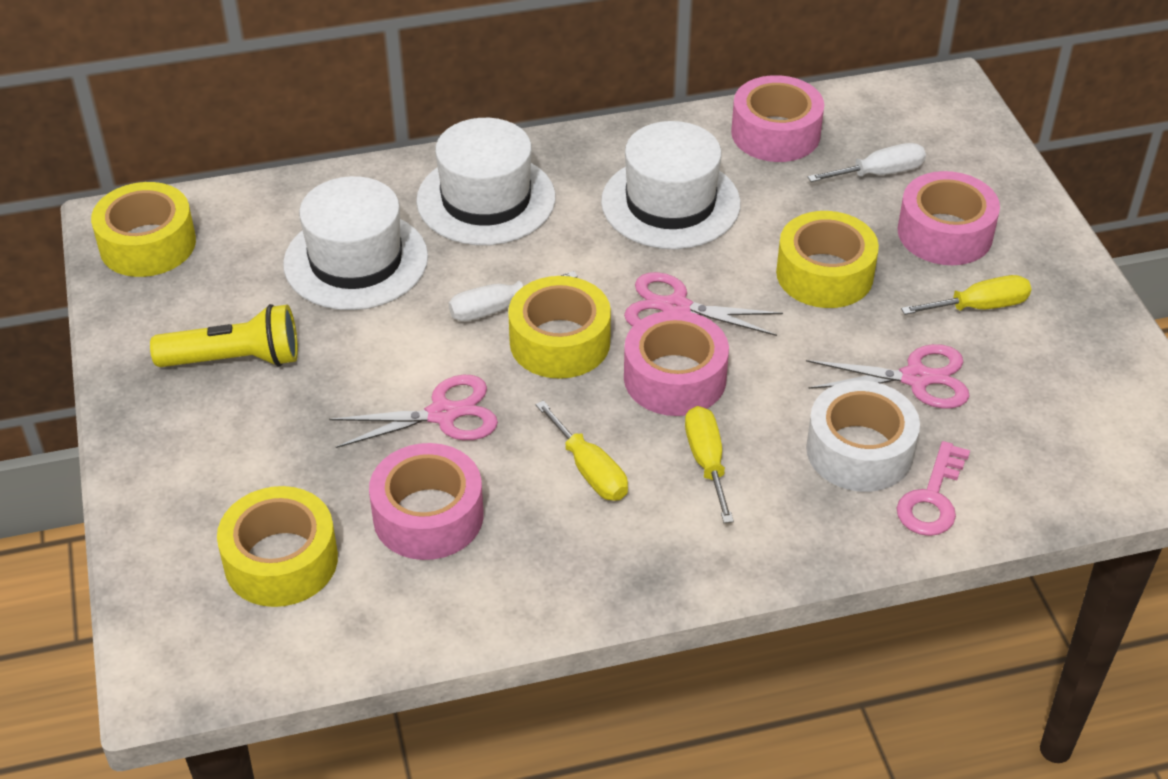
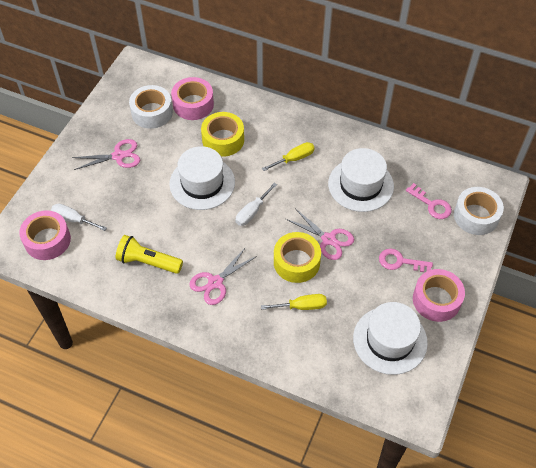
pink key: [897,441,970,536] = 1 -> [379,248,433,272] [406,183,452,219] = 2
pink tape: [369,443,484,560] [624,310,729,416] [731,75,824,162] [898,171,1000,265] = 4 -> [19,210,71,260] [171,77,214,120] [413,269,465,322] = 3
white tape: [806,381,920,492] = 1 -> [129,85,173,129] [454,187,504,235] = 2
yellow screwdriver: [536,401,628,501] [685,406,734,523] [901,275,1031,315] = 3 -> [261,294,327,310] [262,142,315,171] = 2
yellow tape: [91,182,196,277] [217,486,338,607] [508,276,611,379] [776,211,879,308] = 4 -> [201,112,244,157] [274,232,321,283] = 2

